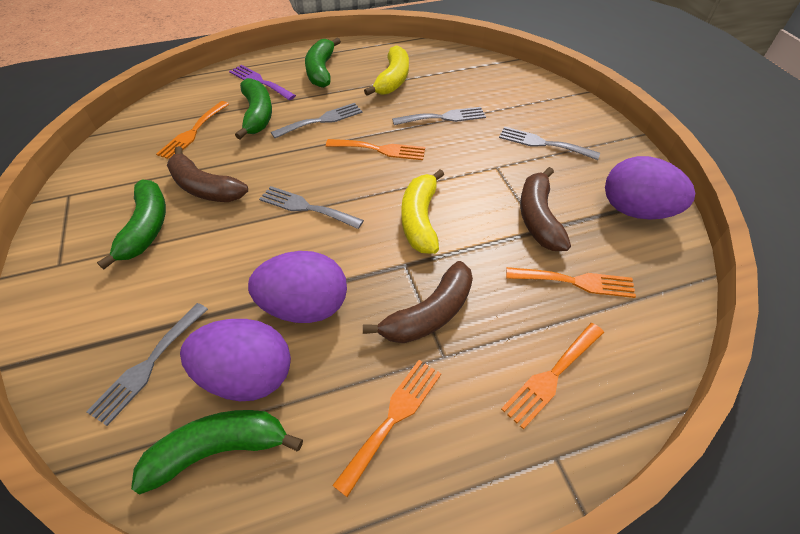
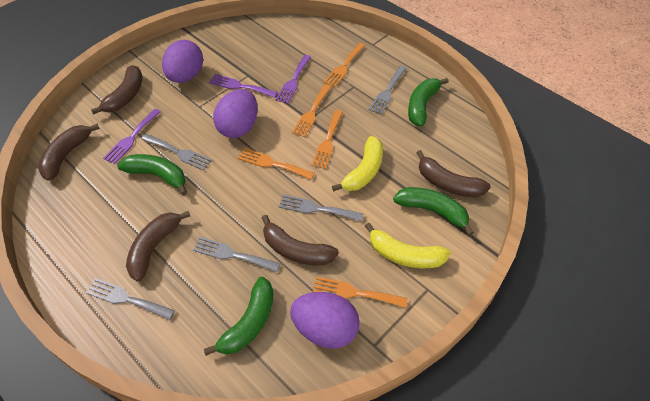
brown banana: [167,146,248,202] [363,261,473,343] [520,167,571,251] = 3 -> [38,124,100,181] [91,65,142,115] [126,211,190,282] [262,215,339,265] [416,150,491,197] = 5
purple fork: [229,65,296,100] = 1 -> [103,109,161,164] [209,74,278,98] [275,55,311,104] = 3

